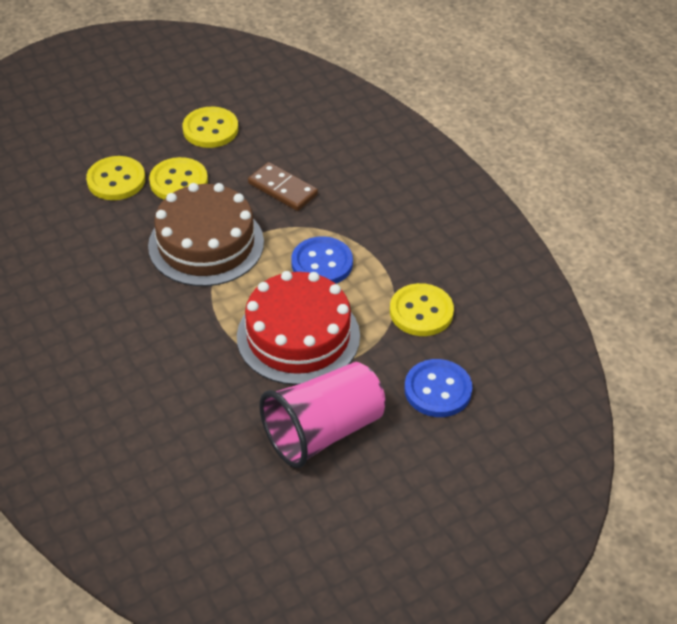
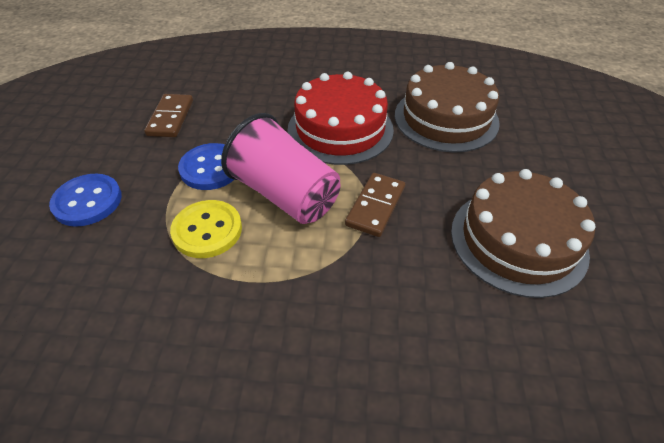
brown cake: [148,183,264,286] = 1 -> [395,62,500,153] [451,169,595,298] = 2
brown domino: [248,162,318,211] = 1 -> [144,94,193,137] [345,173,405,237] = 2
yellow button: [86,156,145,200] [149,157,208,199] [183,107,238,148] [390,283,454,336] = 4 -> [170,200,242,258] = 1

